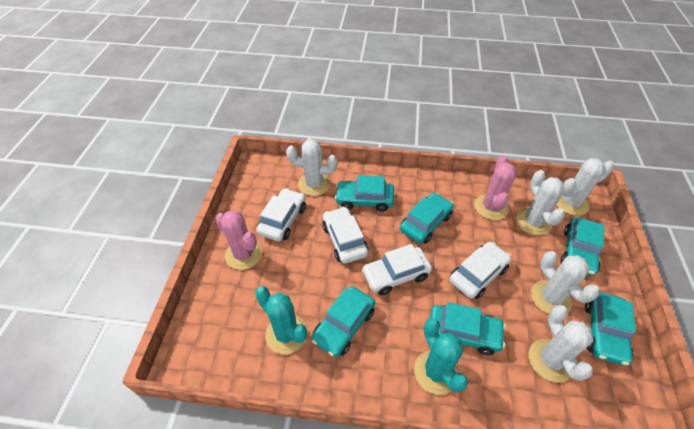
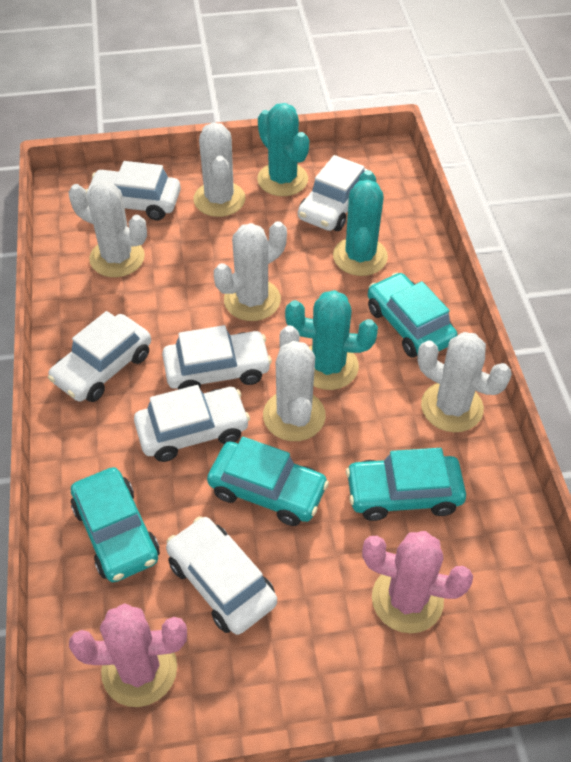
turquoise cactus: [255,286,308,354] [414,318,468,395] = 2 -> [257,103,309,196] [285,290,378,390] [333,170,388,276] = 3
turquoise car: [311,286,375,357] [335,175,394,212] [400,193,454,244] [430,302,506,355] [561,218,605,276] [585,292,636,366] = 6 -> [71,467,160,582] [207,437,329,526] [346,448,466,521] [368,272,458,358] = 4
white car: [256,188,306,241] [322,207,368,264] [362,244,432,295] [450,242,511,299] = 4 -> [48,311,151,402] [86,161,181,220] [134,385,250,462] [162,325,272,390] [166,516,277,635] [298,155,367,231] = 6

